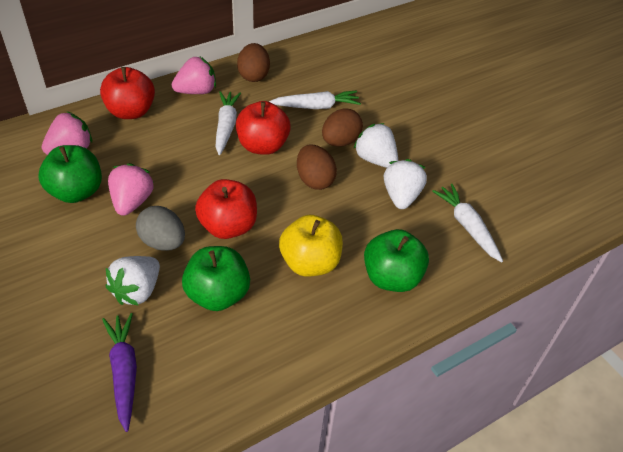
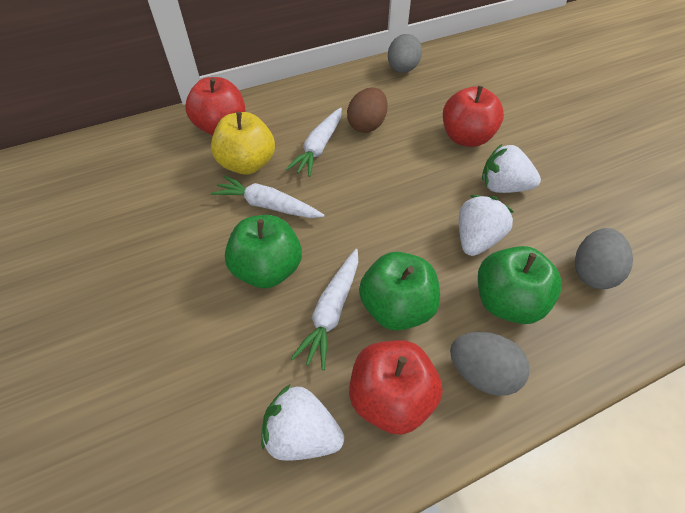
brown egg: [237,43,270,82] [297,145,337,190] [322,108,363,147] = 3 -> [347,87,388,133] = 1
grey egg: [136,206,185,251] = 1 -> [388,34,422,73] [450,332,529,396] [575,228,633,289] = 3
pink strawberry: [42,112,92,155] [108,163,154,216] [171,56,216,94] = 3 -> none = 0
purple carrot: [102,313,137,432] = 1 -> none = 0

